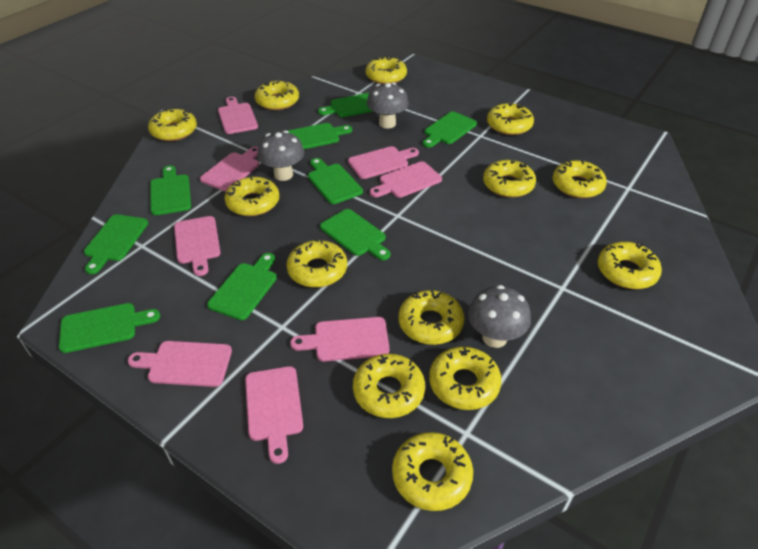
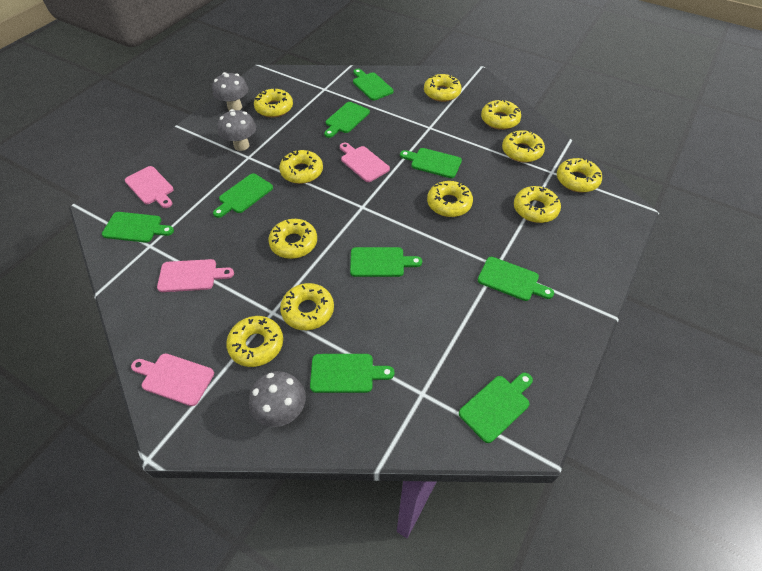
pink cutting board: [128,341,232,387] [174,216,221,276] [200,147,259,191] [218,97,258,134] [245,366,303,464] [290,317,389,361] [348,146,419,179] [370,161,442,198] = 8 -> [125,166,174,208] [131,353,214,406] [157,259,234,292] [340,143,390,182] = 4
yellow donut: [148,109,197,141] [225,177,279,216] [255,80,299,110] [287,239,347,288] [353,354,425,418] [366,56,407,84] [392,432,473,511] [399,290,464,345] [429,347,502,410] [483,160,536,198] [487,103,534,135] [553,160,607,198] [598,242,662,289] = 13 -> [226,316,283,367] [254,88,293,118] [268,219,317,259] [279,150,323,184] [280,283,334,330] [424,74,462,102] [427,181,473,217] [481,99,521,130] [502,130,545,162] [514,186,561,223] [557,158,602,192] = 11

